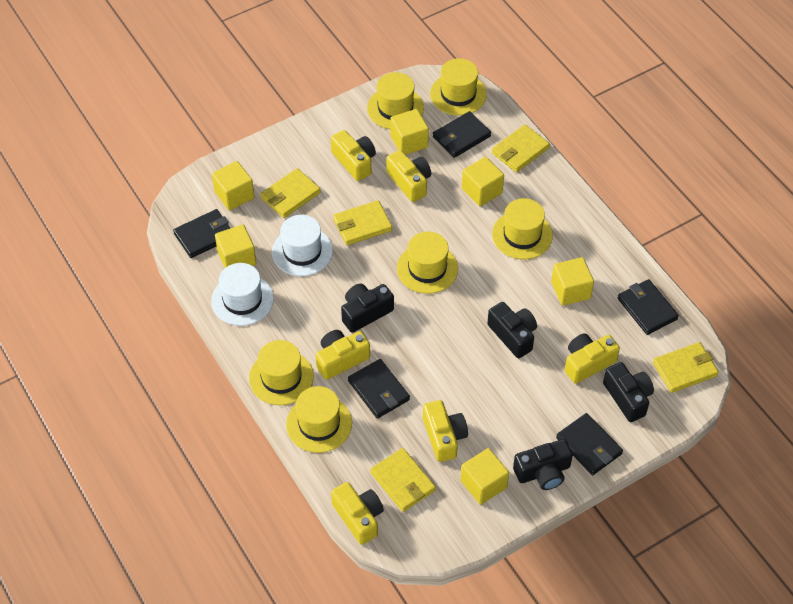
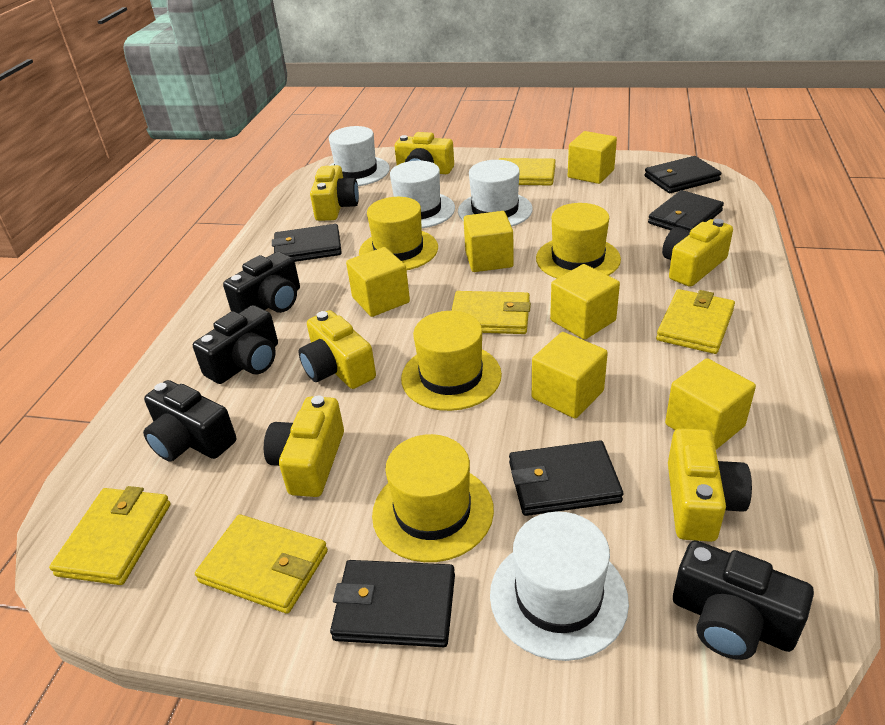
white hat: [211,263,274,326] [272,215,333,276] = 2 -> [329,126,390,186] [390,161,455,228] [458,160,533,227] [490,511,629,661] = 4
yellow hat: [249,340,314,405] [286,386,352,453] [367,72,424,129] [397,232,458,294] [430,58,487,115] [492,198,553,259] = 6 -> [359,197,438,270] [372,434,494,562] [401,311,502,411] [536,203,621,278] = 4

